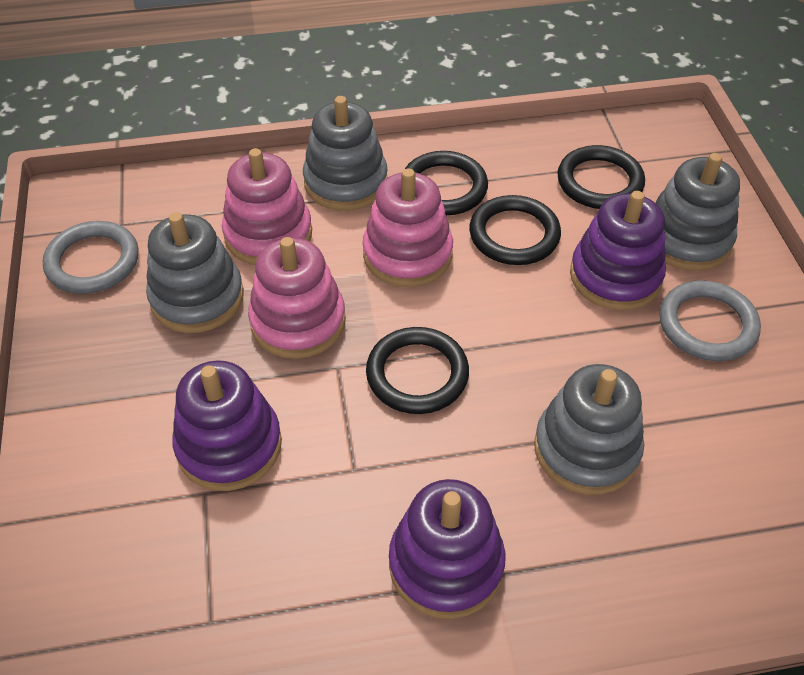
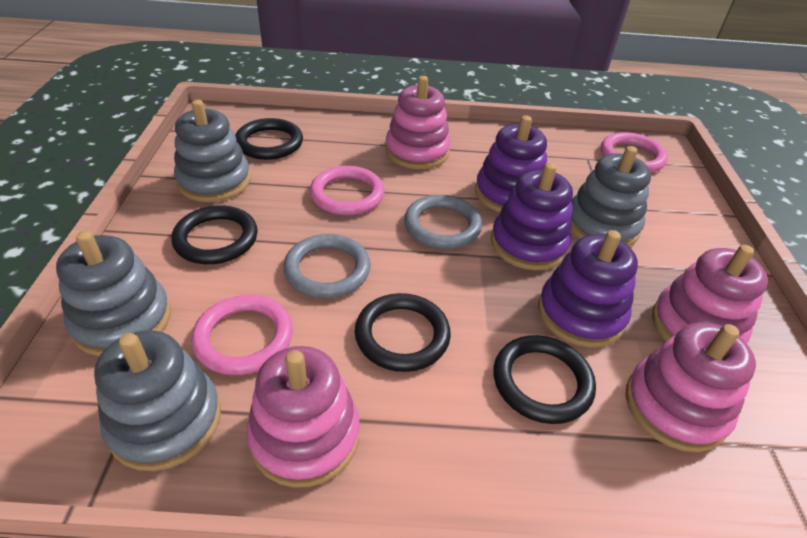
pink ring: none = 0 -> [192,295,293,375] [310,166,385,215] [601,132,668,172] = 3
pink stacking toy: [222,148,312,265] [248,237,346,359] [362,168,453,287] = 3 -> [247,346,360,488] [385,76,451,169] [625,322,756,452] [652,245,768,344] = 4

